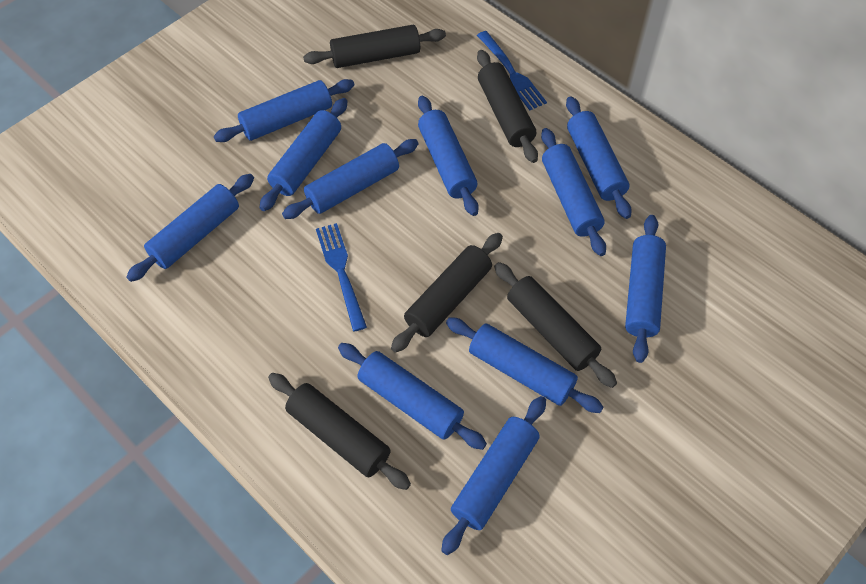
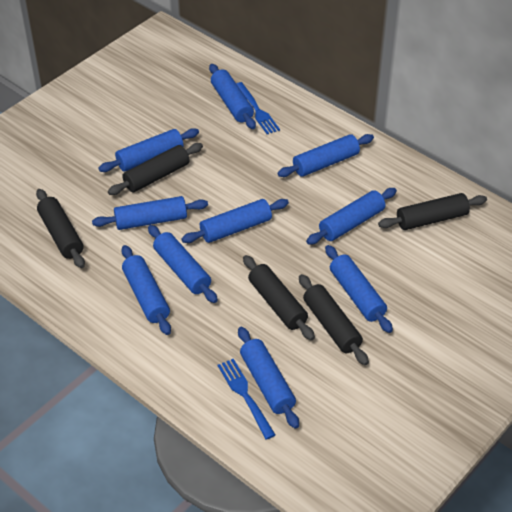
blue rolling pin: [126,174,254,282] [214,79,354,142] [259,98,347,211] [282,139,419,219] [338,343,487,450] [418,96,479,216] [441,396,546,555] [446,317,603,413] [541,128,606,256] [566,96,632,219] [625,215,666,363] = 11 -> [92,196,208,230] [98,128,199,172] [122,245,171,335] [148,225,218,303] [181,199,289,243] [209,64,256,129] [238,327,299,429] [277,134,374,177] [306,188,397,245] [325,245,393,333] = 10

